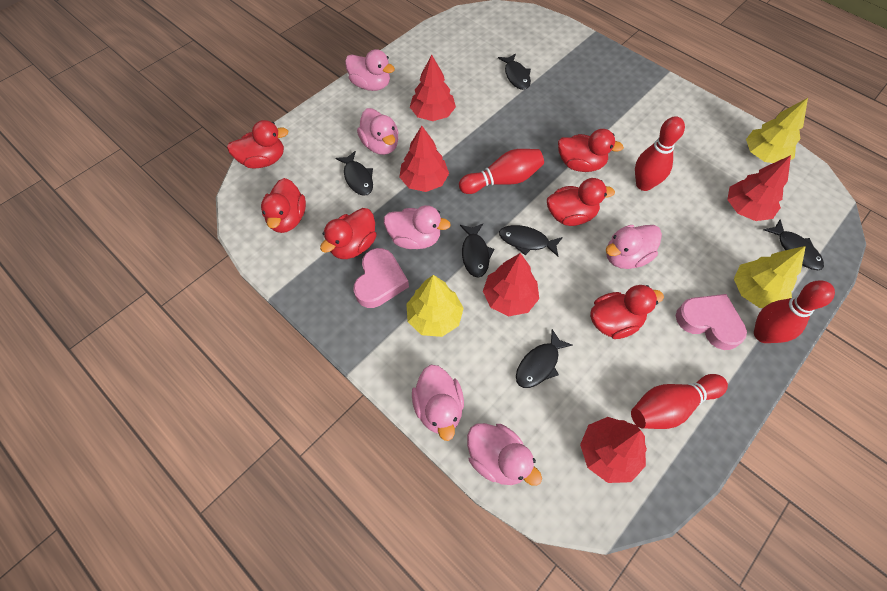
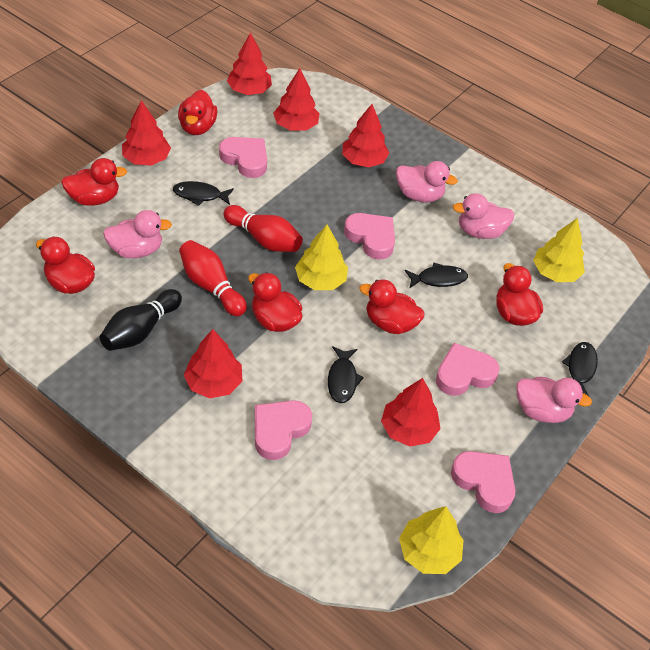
black bowling pin: none = 0 -> [100,289,182,351] = 1
black fish: [335,151,373,196] [460,224,494,278] [498,53,531,90] [499,225,563,257] [516,329,573,388] [763,219,824,270] = 6 -> [173,181,234,206] [328,346,364,403] [405,263,468,289] [562,342,598,396] = 4
pink duck: [345,49,395,91] [357,108,399,155] [384,205,451,249] [412,365,464,441] [467,423,542,486] [606,225,662,269] = 6 -> [103,210,172,258] [396,161,458,203] [452,193,514,239] [516,377,592,423] = 4
pink heart: [353,248,409,308] [676,294,747,350] = 2 -> [219,137,267,178] [255,400,312,460] [344,213,395,260] [436,343,500,396] [451,451,515,513] = 5
red bowling pin: [459,149,544,194] [631,374,728,429] [635,116,685,191] [754,280,835,343] = 4 -> [179,240,247,316] [224,205,303,252] = 2
red tree: [399,126,449,192] [410,55,456,121] [483,253,539,316] [580,417,647,483] [727,155,791,221] = 5 -> [122,100,171,166] [184,329,242,398] [227,32,272,95] [273,68,320,131] [342,104,389,167] [381,378,441,447] = 6

